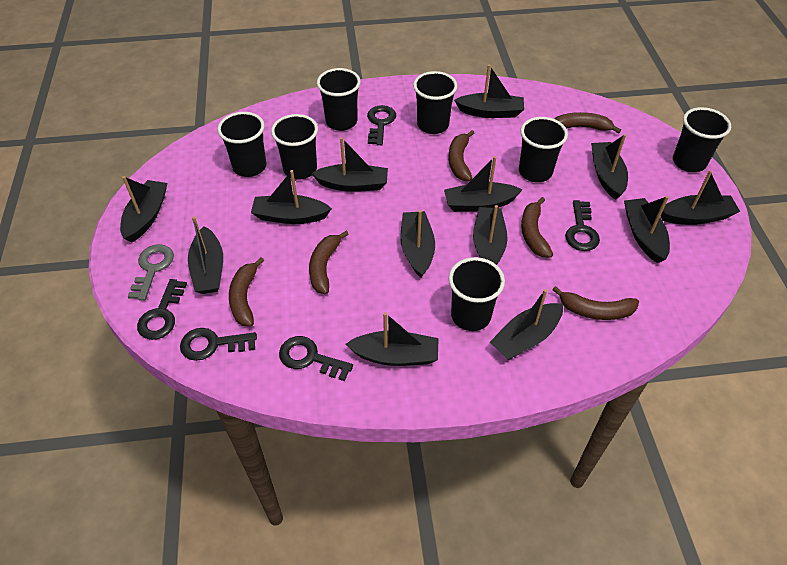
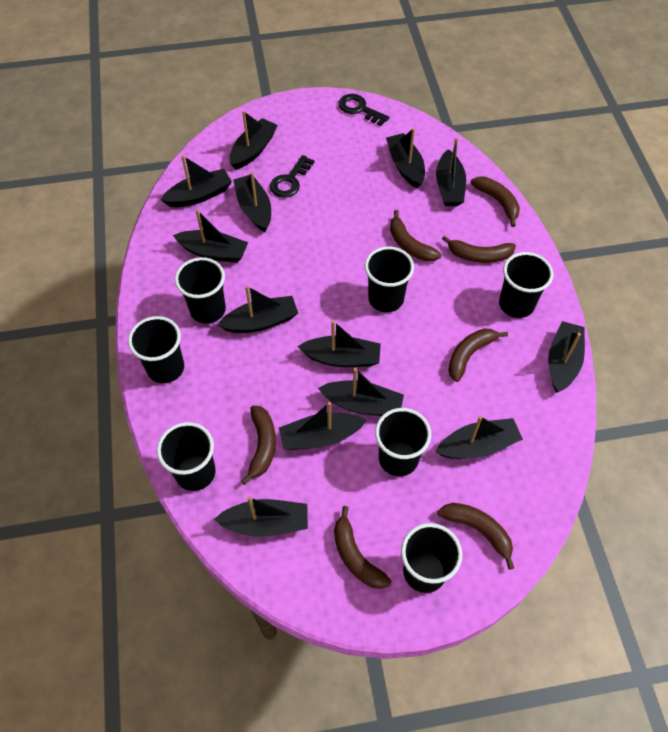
black key: [137,279,187,340] [180,328,257,361] [279,336,353,381] [367,105,396,145] [565,200,600,251] = 5 -> [270,155,314,198] [338,94,389,126] = 2
brown banana: [229,257,264,327] [309,231,349,294] [448,130,474,181] [521,197,553,258] [552,286,639,320] [555,112,621,133] = 6 -> [241,405,276,485] [334,506,392,589] [390,210,441,262] [437,503,514,570] [442,235,516,263] [448,328,508,382] [471,177,520,227] = 7
grey key: [127,244,174,301] = 1 -> none = 0

